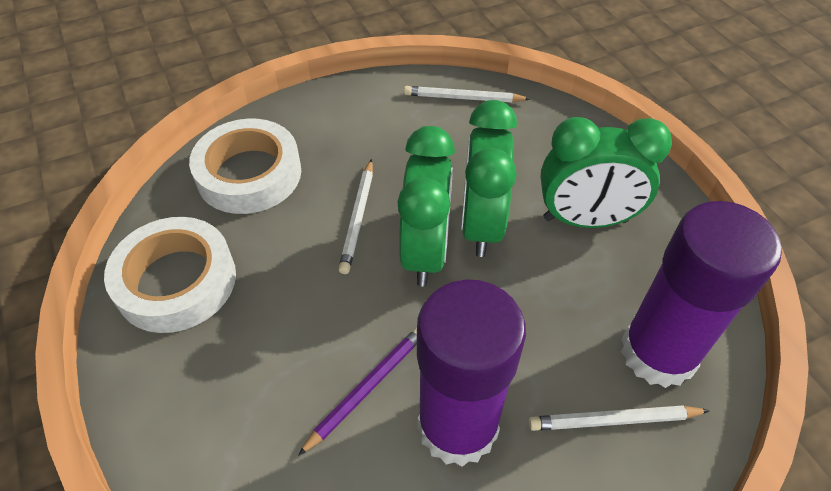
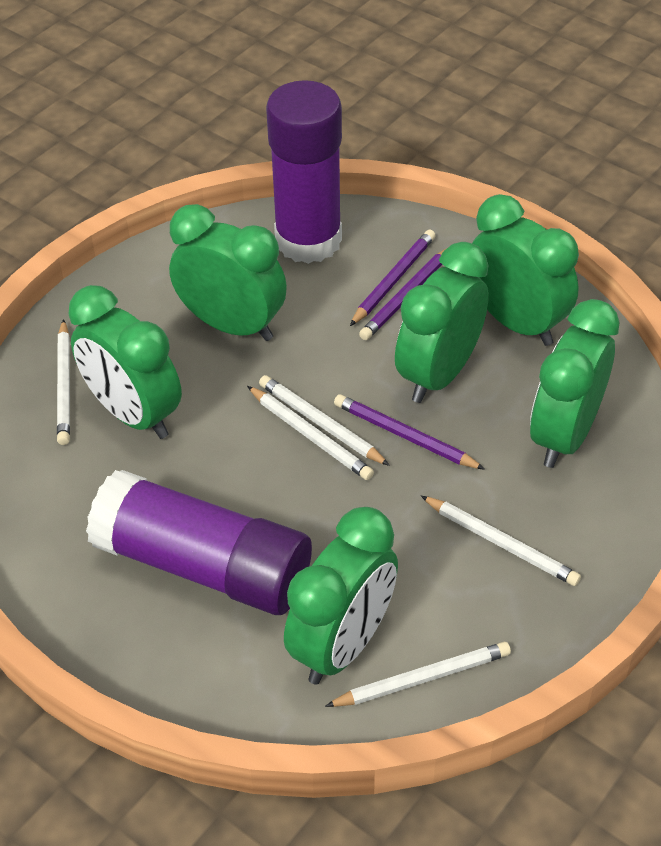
green clock: [397,126,455,286] [461,100,517,257] [541,117,672,228] = 3 -> [68,285,182,439] [169,204,287,341] [284,507,398,685] [395,242,489,403] [472,194,579,346] [530,299,619,468] = 6
purple pencil: [298,327,417,456] = 1 -> [334,394,485,470] [350,229,436,326] [359,248,447,340] = 3
white pencil: [338,159,373,274] [404,86,530,102] [528,405,710,431] = 3 -> [57,319,70,445] [247,386,374,480] [259,375,390,466] [325,642,511,707] [421,496,581,586] = 5
white tape: [104,217,236,333] [189,119,301,214] = 2 -> none = 0

